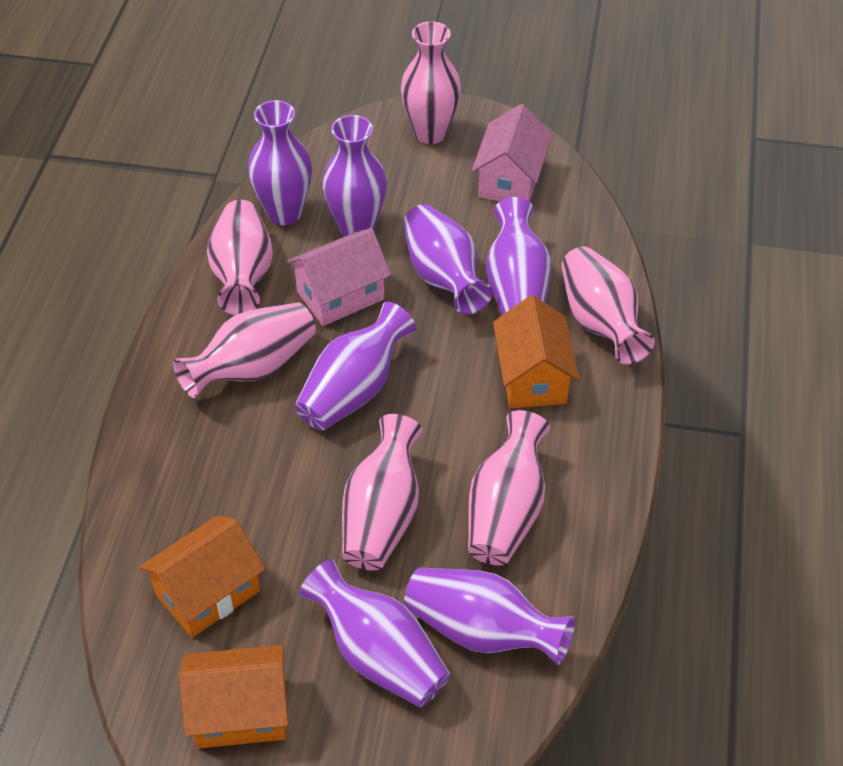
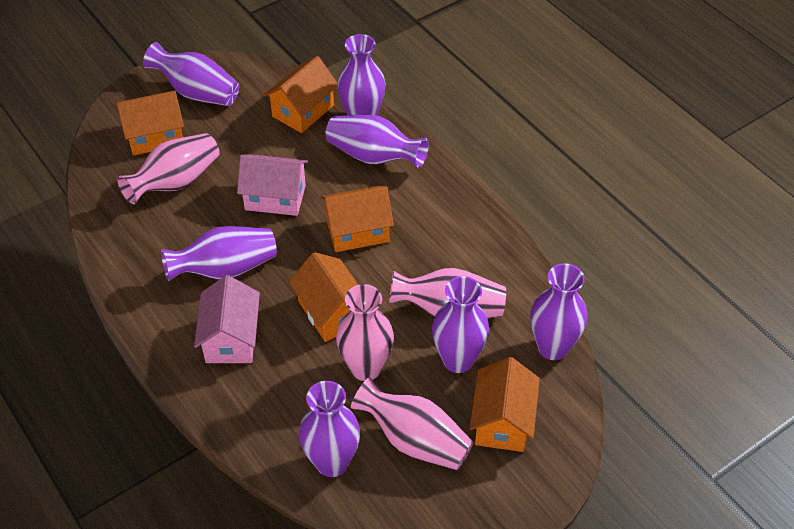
orange house: [140,516,265,638] [179,645,289,749] [493,295,579,408] = 3 -> [116,91,184,156] [264,56,338,133] [289,252,358,342] [321,185,394,252] [470,357,540,452] = 5
pink vase: [173,303,316,398] [207,200,273,315] [342,414,423,571] [401,21,461,144] [468,410,550,565] [561,246,655,365] = 6 -> [117,133,220,204] [336,284,394,381] [351,377,474,470] [389,268,506,318] = 4

